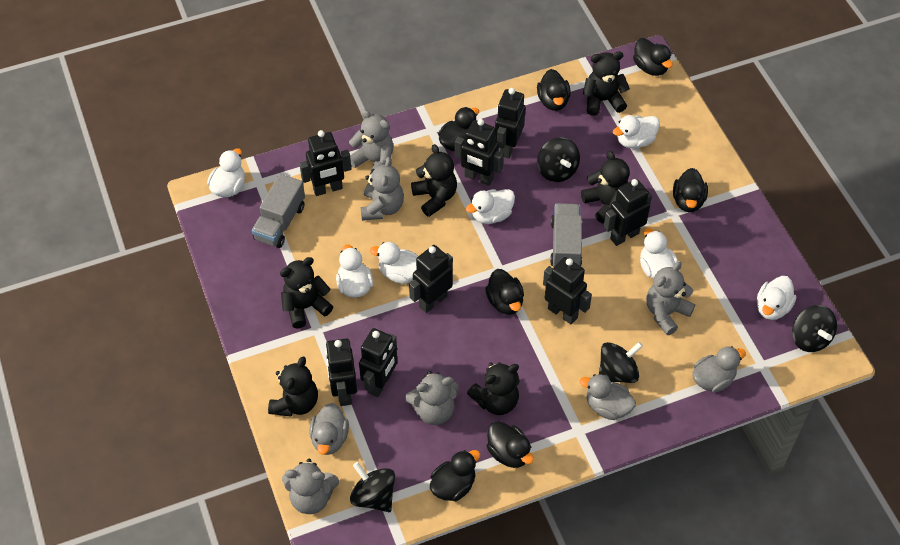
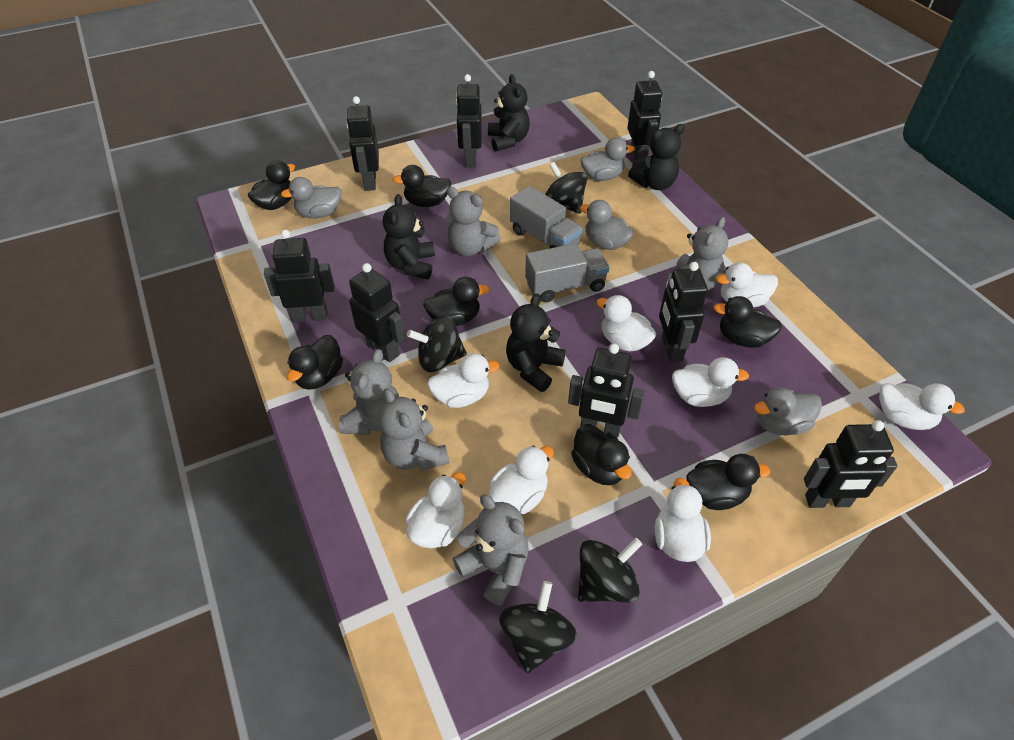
black teddy bear: [268,356,318,417] [280,257,333,329] [411,144,457,217] [467,362,520,415] [581,151,630,224] [583,51,630,116] = 6 -> [383,194,435,279] [488,74,530,152] [506,294,566,392] [628,124,685,190] = 4
grey duck: [309,403,349,455] [580,374,636,420] [692,346,746,393] = 3 -> [281,177,342,218] [580,137,635,181] [580,200,634,250] [754,387,822,435] = 4
white duck: [207,148,245,197] [336,244,373,298] [370,242,418,284] [466,189,515,224] [613,115,660,148] [640,228,678,279] [757,276,796,320] = 7 -> [405,472,465,548] [427,353,499,408] [489,445,554,514] [596,295,656,352] [655,478,711,562] [672,357,749,407] [716,262,778,307] [879,383,965,430] = 8

